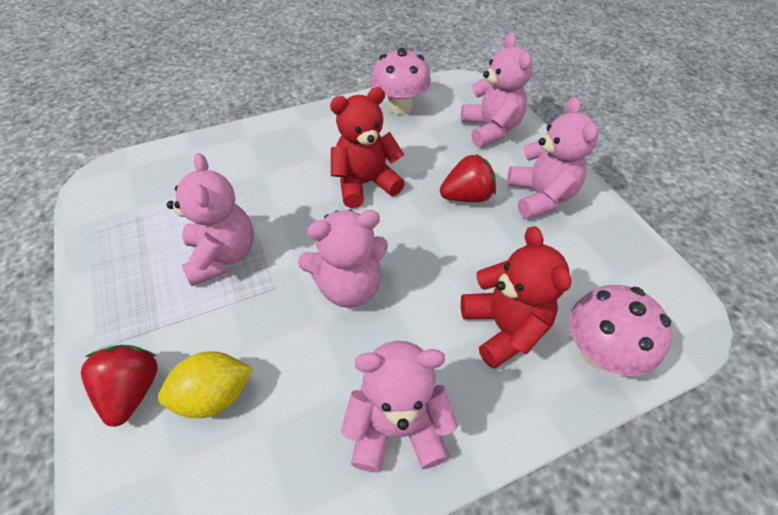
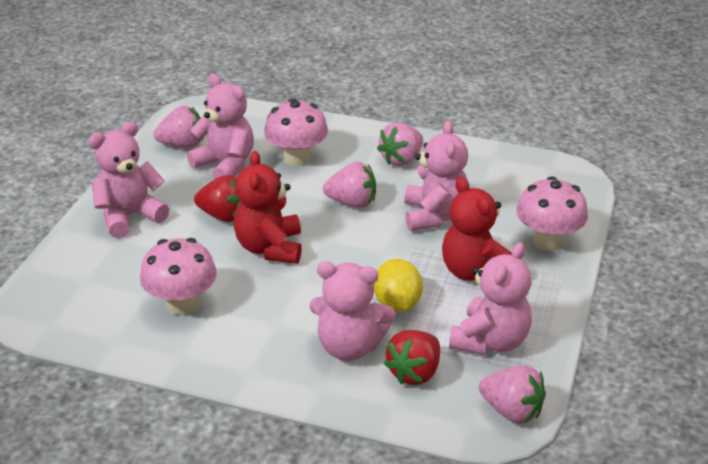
pink mushroom: [371,48,431,114] [569,285,672,376] = 2 -> [140,238,217,315] [264,98,328,166] [516,176,588,251] = 3
pink strawberry: none = 0 -> [154,106,204,148] [323,162,376,208] [377,122,423,166] [479,365,546,424] = 4

